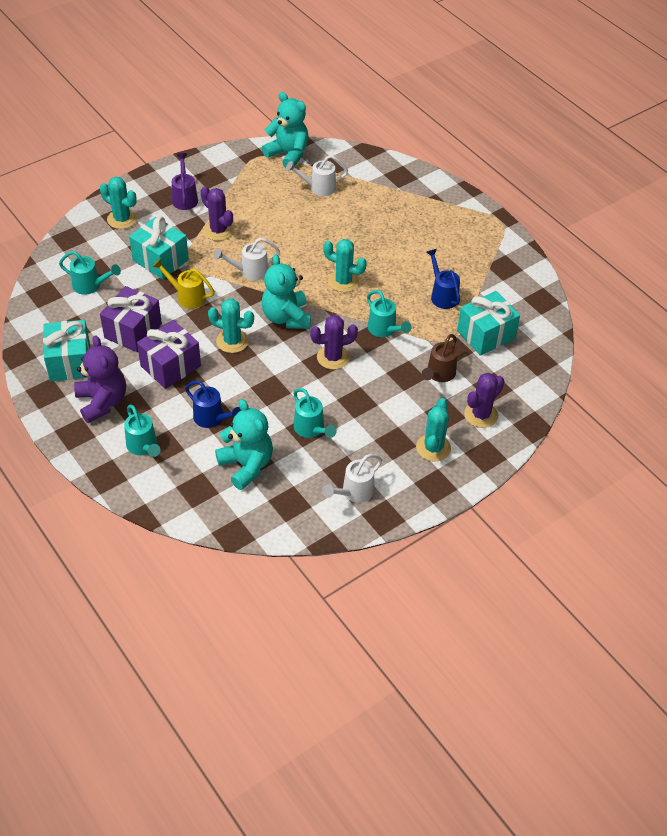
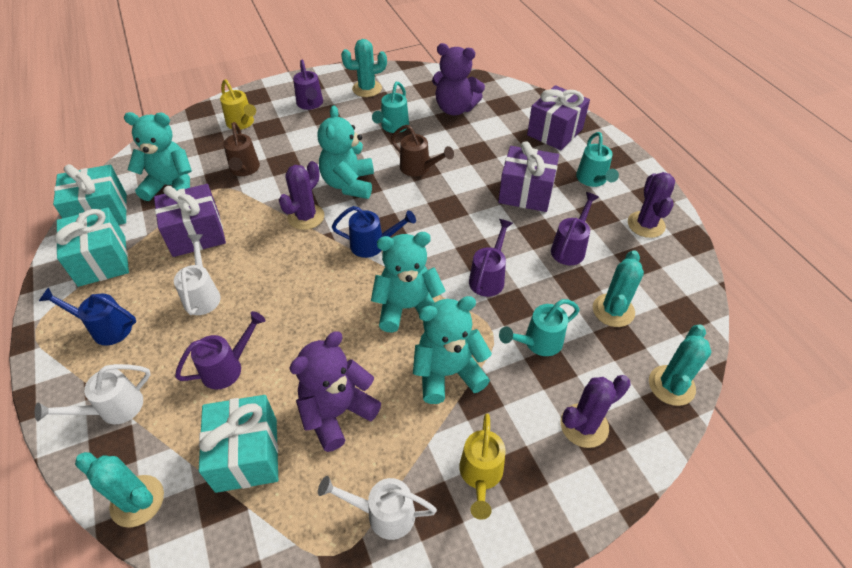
brown watering can: [422,334,458,382] = 1 -> [223,122,260,176] [391,125,454,177] = 2
purple gift: [100,286,162,352] [137,320,201,389] = 2 -> [154,184,226,257] [498,141,559,212] [527,85,590,150] = 3
purple teddy bear: [74,335,126,423] = 1 -> [289,331,381,452] [432,43,485,115] = 2
purple watering can: [172,153,198,210] = 1 -> [175,311,266,390] [293,60,323,110] [469,219,513,297] [551,192,599,265] = 4
turquoise teddy bear: [215,399,273,490] [262,92,309,168] [262,254,311,329] = 3 -> [124,112,192,201] [318,105,374,199] [371,232,446,333] [413,296,492,404] = 4
turquoise watering can: [59,251,121,295] [124,405,161,457] [293,388,337,438] [367,290,411,337] = 4 -> [372,82,409,133] [499,299,580,356] [576,132,619,187] = 3
yellow watering can: [152,259,215,309] = 1 -> [220,79,256,130] [459,413,506,520] = 2

